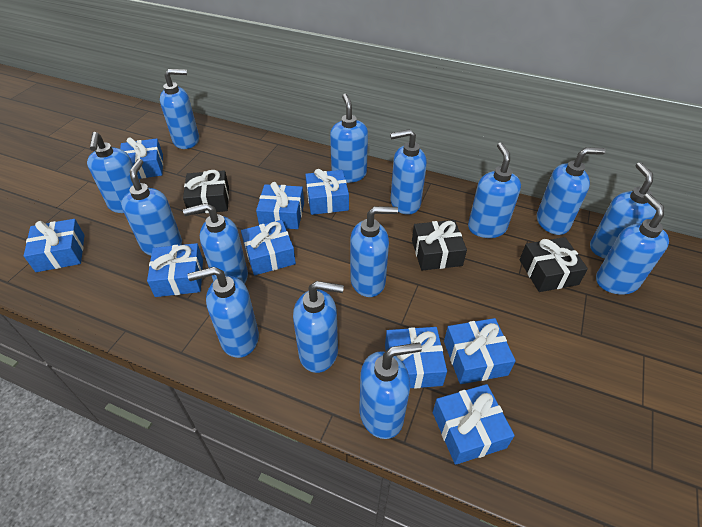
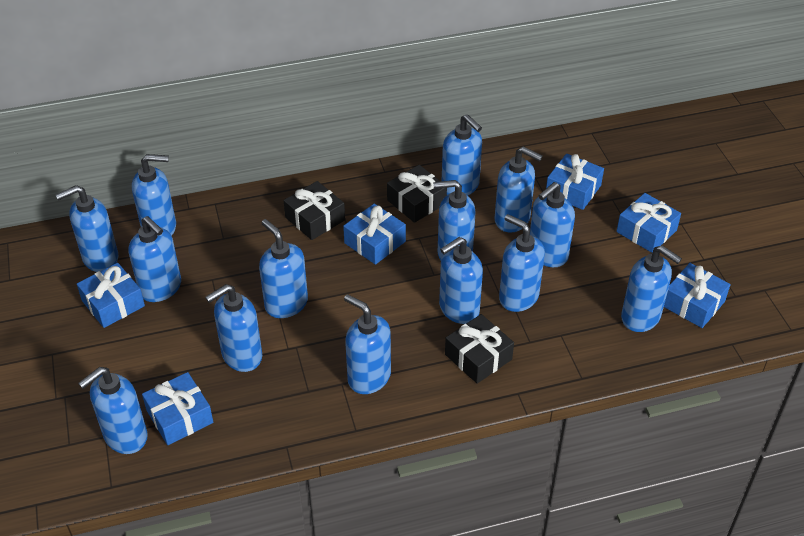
blue gift: [24,219,84,272] [120,137,163,179] [147,243,203,297] [241,220,296,275] [256,182,304,229] [305,169,349,215] [385,327,447,389] [433,384,515,465] [444,318,516,384] = 9 -> [77,263,145,328] [142,372,213,445] [343,204,406,265] [546,154,604,210] [616,193,681,253] [664,263,731,328] = 6

